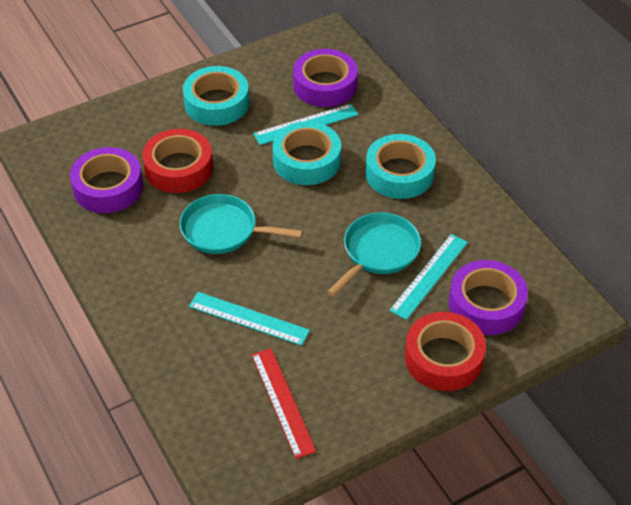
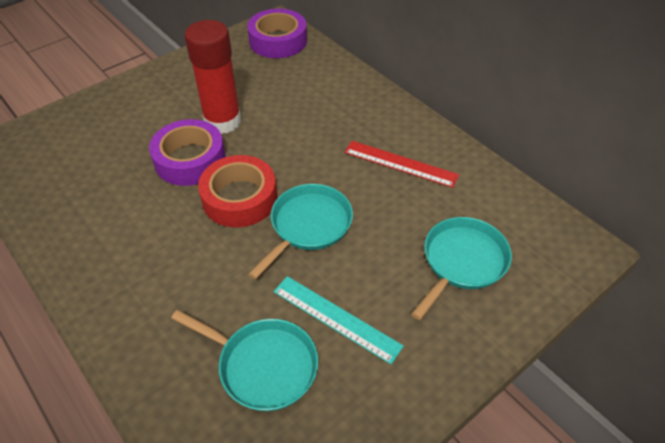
purple tape: [70,147,143,213] [293,49,358,107] [449,260,528,335] = 3 -> [149,119,226,186] [247,9,307,58] = 2
red glue stick: none = 0 -> [185,20,241,134] = 1
red tape: [142,129,213,193] [405,312,486,391] = 2 -> [198,155,277,227] = 1
turquoise pan: [180,194,303,254] [327,213,421,296] = 2 -> [171,310,318,411] [249,184,353,279] [411,217,512,320] = 3
turquoise ruler: [189,292,310,346] [253,104,358,145] [389,234,468,320] = 3 -> [273,276,404,364] = 1
turquoise tape: [183,66,249,126] [272,121,341,185] [365,134,436,199] = 3 -> none = 0

